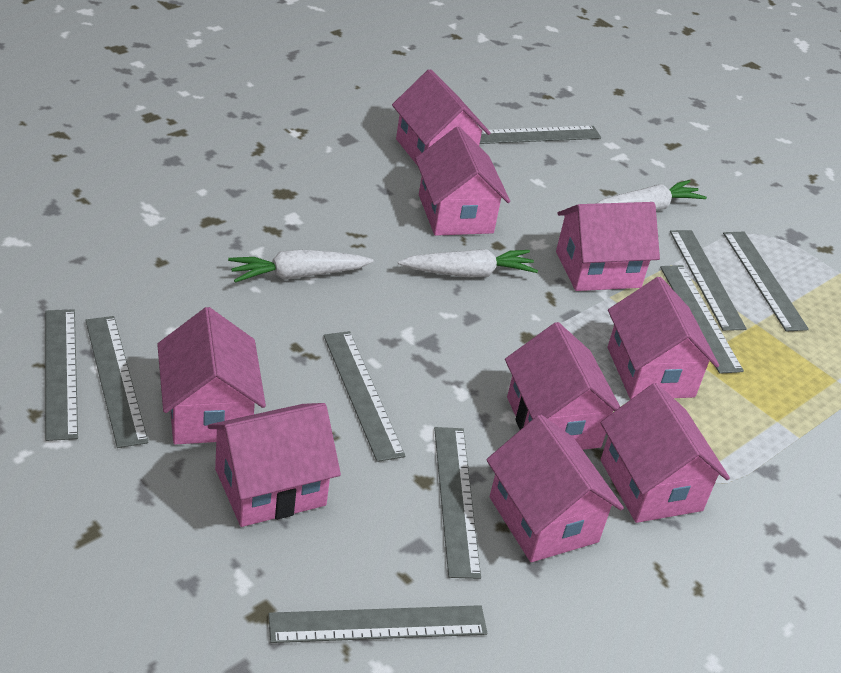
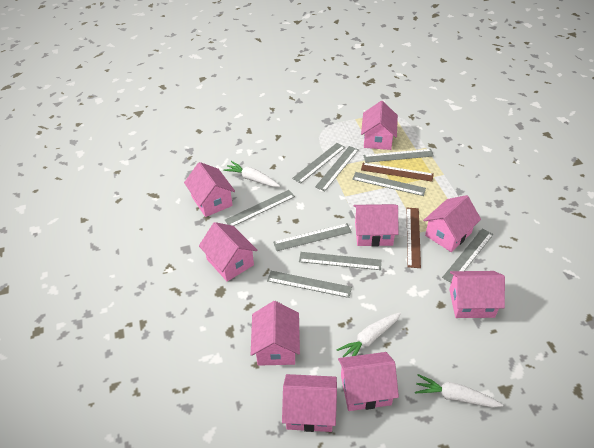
brown ruler: none = 0 -> [361,163,434,182] [407,208,421,268] = 2

